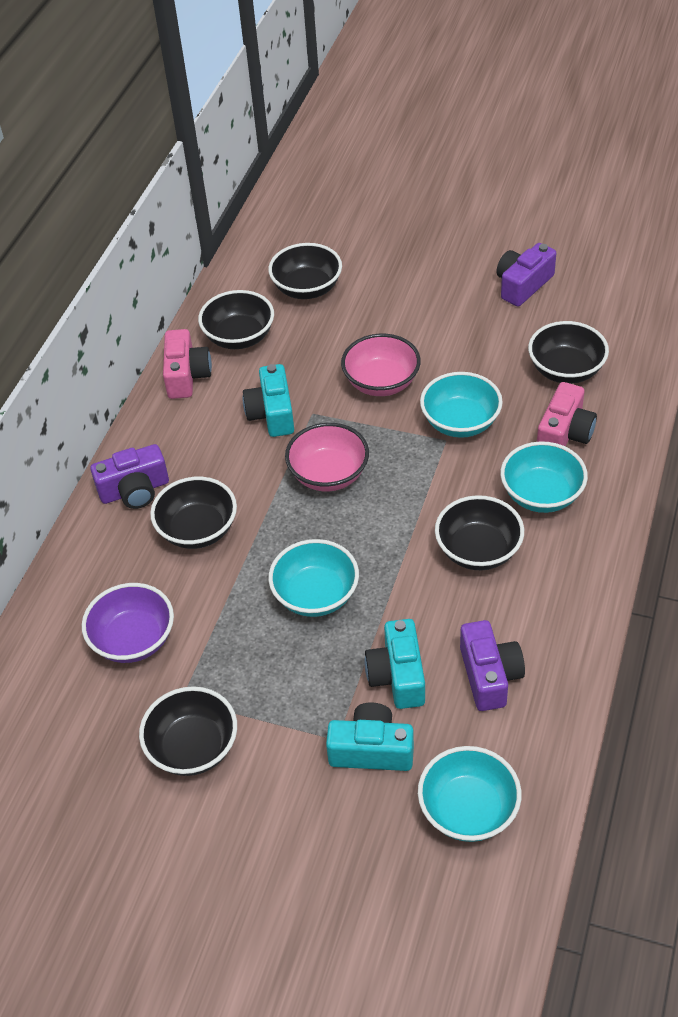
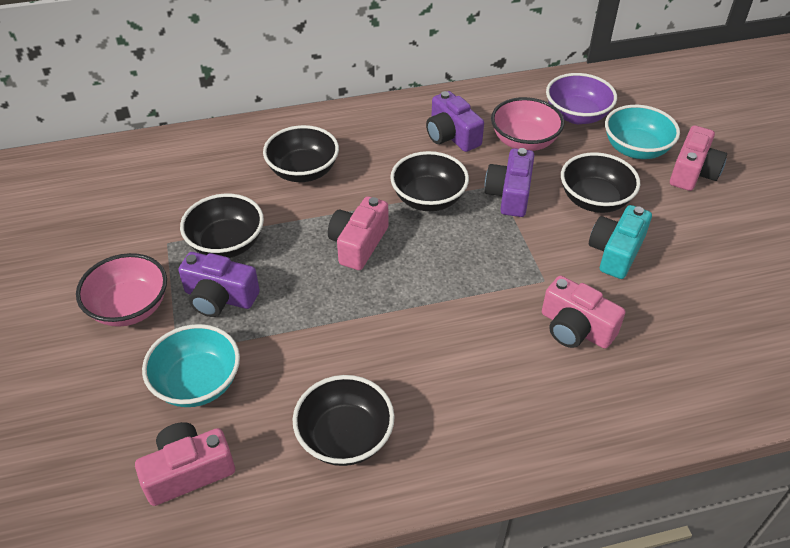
black bowl: [139,686,237,776] [150,477,237,549] [198,290,274,349] [268,243,342,299] [435,495,524,570] [528,321,609,384] = 6 -> [180,194,264,258] [263,125,339,182] [293,375,395,466] [390,151,469,211] [561,152,640,213] = 5
pink camera: [163,329,212,399] [537,382,597,447] = 2 -> [135,422,235,506] [328,196,389,270] [542,275,625,349] [670,125,727,191] = 4
turquoise bowl: [268,539,359,617] [418,746,522,842] [420,372,503,438] [500,441,588,513] = 4 -> [142,324,240,407] [605,105,680,159] = 2
turquoise camera: [243,364,294,437] [326,702,414,771] [365,619,425,709] = 3 -> [589,205,652,279] = 1

